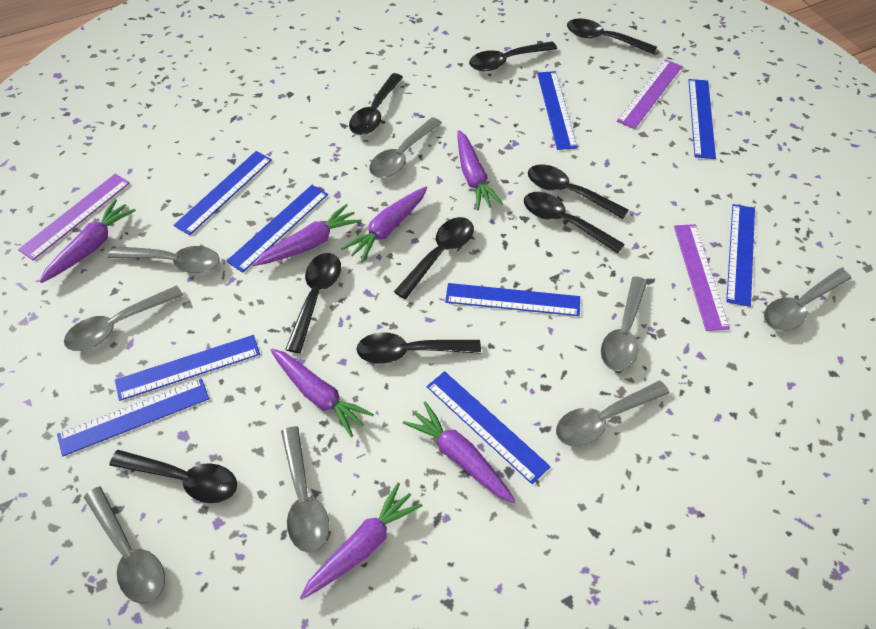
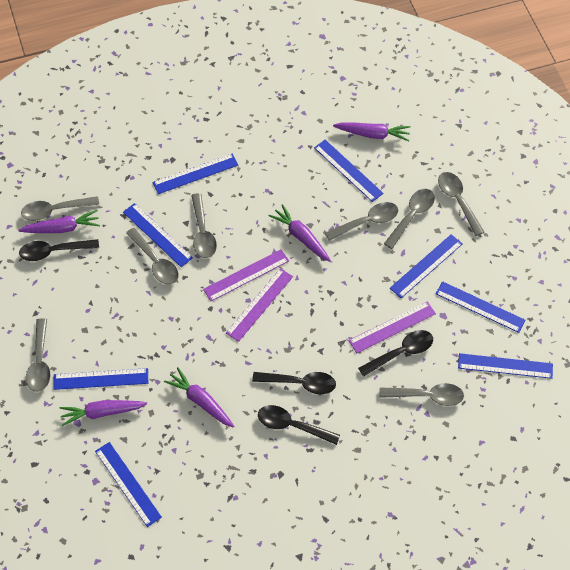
black spoon: [109,450,237,503] [285,253,341,353] [349,73,403,135] [356,332,481,364] [394,217,474,299] [469,41,557,71] [524,192,625,254] [528,164,629,219] [567,18,657,55] = 9 -> [19,239,99,261] [252,372,336,394] [258,405,340,445] [358,330,433,377] = 4
blue ruler: [57,379,209,456] [115,335,260,401] [174,151,272,235] [226,185,328,272] [427,371,551,484] [445,283,580,316] [537,71,577,150] [689,79,716,159] [726,204,755,307] = 9 -> [53,368,148,390] [95,442,162,527] [123,203,193,267] [153,153,238,194] [314,140,384,202] [390,234,462,298] [436,281,526,333] [458,353,553,379] = 8
purple carrot: [39,199,136,283] [253,204,361,266] [270,349,374,437] [300,483,422,599] [341,187,427,263] [403,401,516,503] [458,130,503,210] = 7 -> [18,210,100,233] [60,400,147,426] [164,367,234,428] [268,204,331,262] [333,122,411,142] = 5

